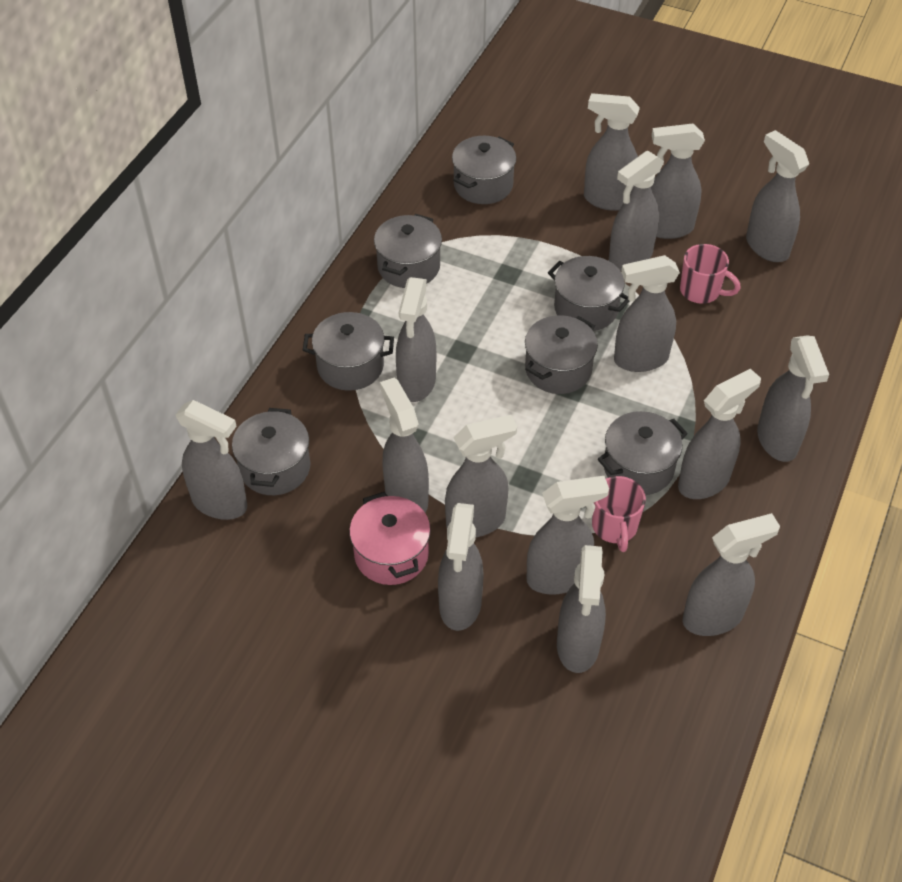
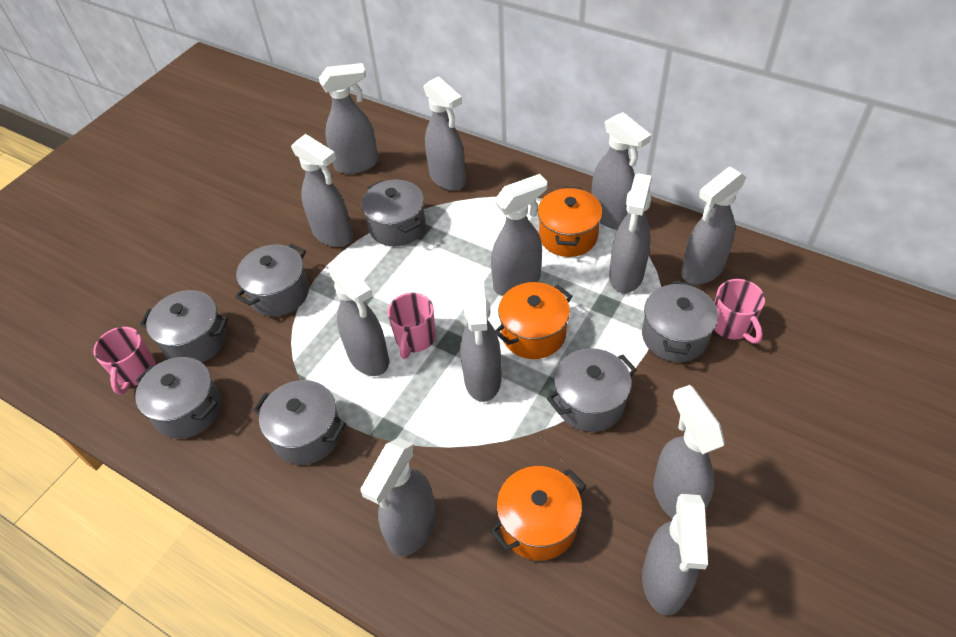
grey spray bottle: [175,400,247,520] [380,378,429,513] [396,277,436,402] [438,503,484,631] [445,415,517,537] [526,476,609,594] [557,545,606,673] [584,93,640,211] [609,151,664,271] [614,255,680,372] [651,123,705,239] [678,369,761,499] [683,513,780,636] [746,130,809,262] [757,336,829,462] = 15 -> [291,134,353,247] [319,63,378,174] [328,259,389,376] [360,438,436,556] [424,76,466,191] [460,281,501,402] [491,174,547,296] [591,112,651,230] [609,173,652,293] [642,494,708,616] [653,385,725,519] [681,167,747,284] = 12
orange pot: none = 0 -> [490,466,586,560] [495,282,572,359] [538,187,603,257] = 3
pink mug: [592,476,646,552] [680,244,741,304] = 2 -> [93,327,156,395] [388,293,436,359] [714,279,765,344] = 3
pink pot: [349,492,431,585] = 1 -> none = 0

